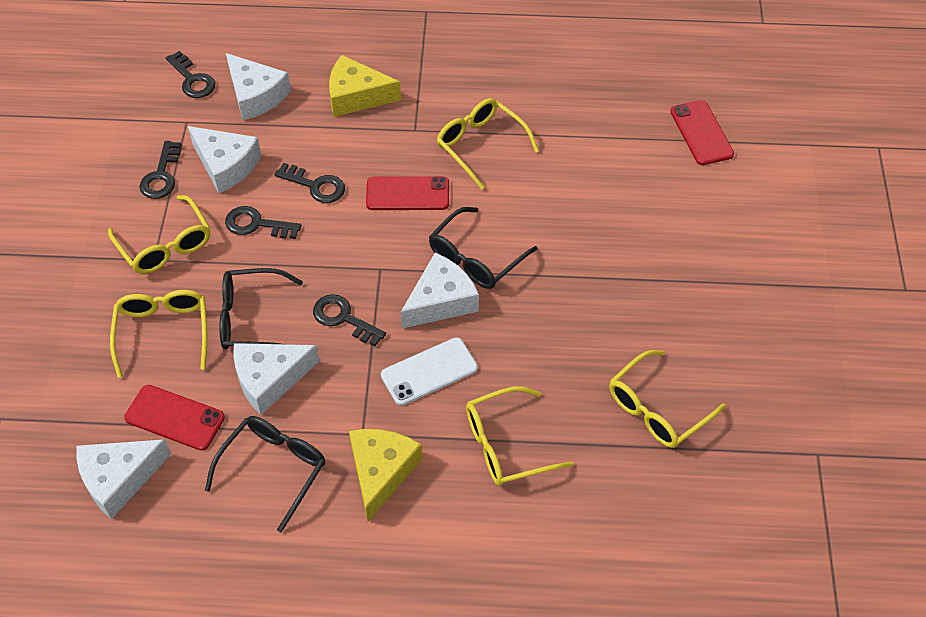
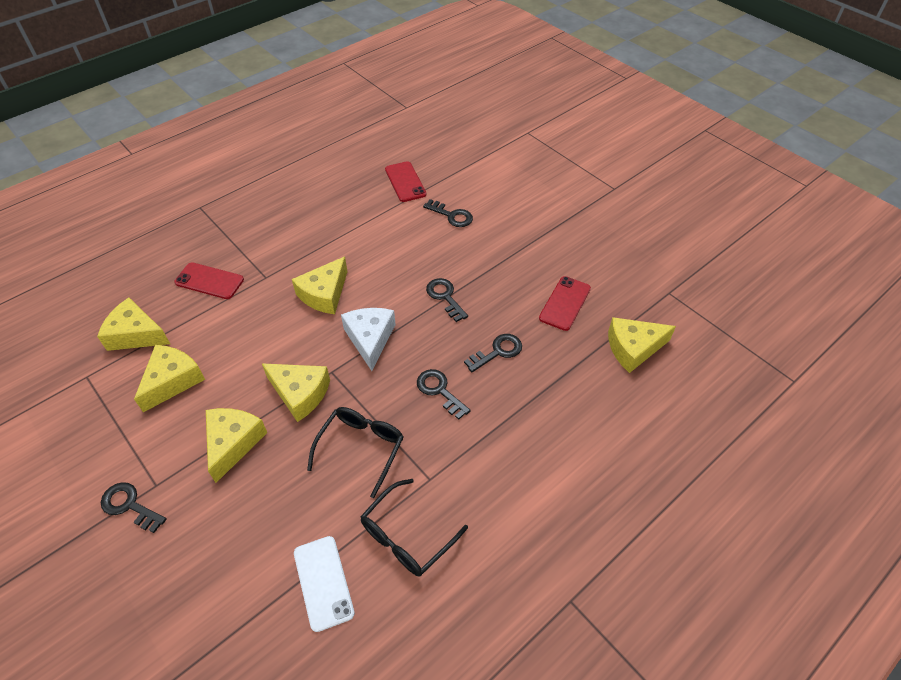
black glasses: [205,416,326,532] [219,268,303,349] [429,207,538,289] = 3 -> [307,407,404,498] [360,479,468,576] = 2
white cheese: [77,439,171,519] [188,126,261,193] [226,53,291,120] [233,343,320,415] [401,253,479,329] = 5 -> [341,308,396,371] = 1
yellow cheese: [329,55,401,117] [349,429,422,522] = 2 -> [97,298,170,351] [134,345,205,412] [206,408,267,483] [262,364,330,422] [292,257,348,314] [608,317,676,373] = 6
yellow glasses: [108,195,210,274] [110,290,207,378] [437,98,539,190] [466,386,573,486] [609,350,726,448] = 5 -> none = 0

